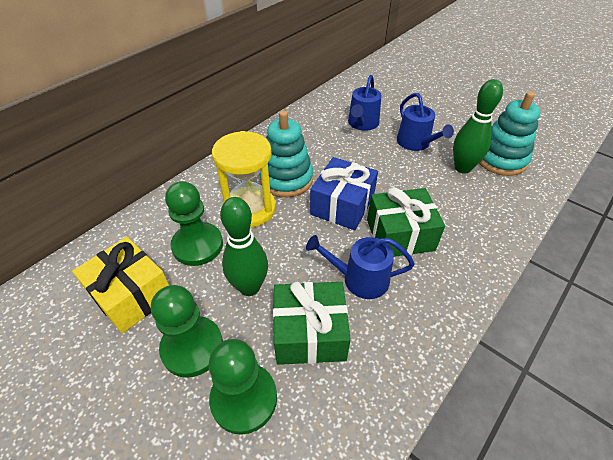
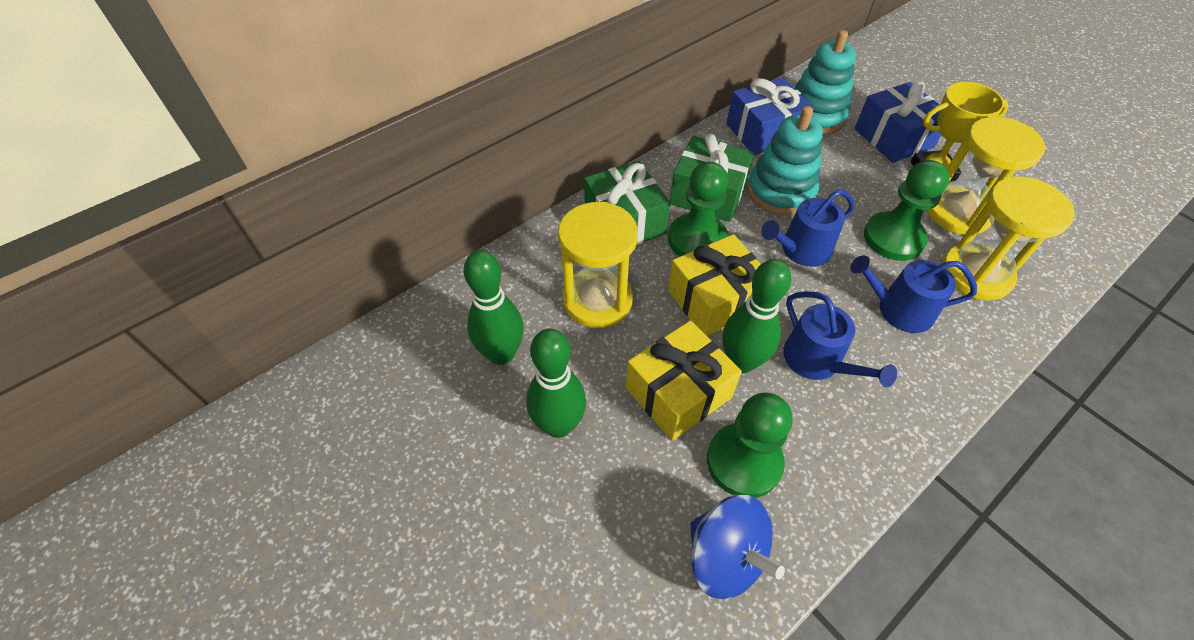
blue gift: [310,157,378,230] = 1 -> [726,77,814,155] [855,81,941,163] = 2
blue spinning top: none = 0 -> [690,495,785,599] = 1
green bowling pin: [220,197,268,296] [453,79,503,174] = 2 -> [464,250,524,365] [526,329,586,438] [723,259,791,373] = 3
yellow gift: [72,237,169,333] = 1 -> [626,321,742,441] [668,234,761,336] = 2
yellow hourglass: [212,131,276,227] = 1 -> [558,202,638,328] [927,117,1045,235] [942,176,1075,300] = 3
yellow trophy: none = 0 -> [911,82,1009,181] = 1

